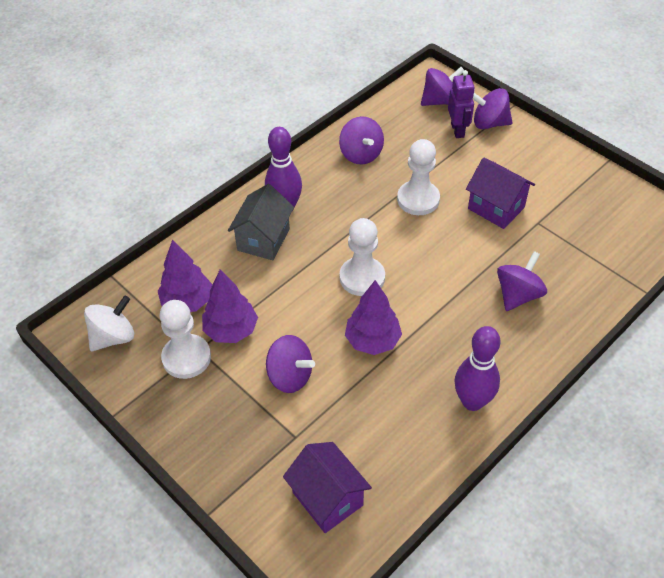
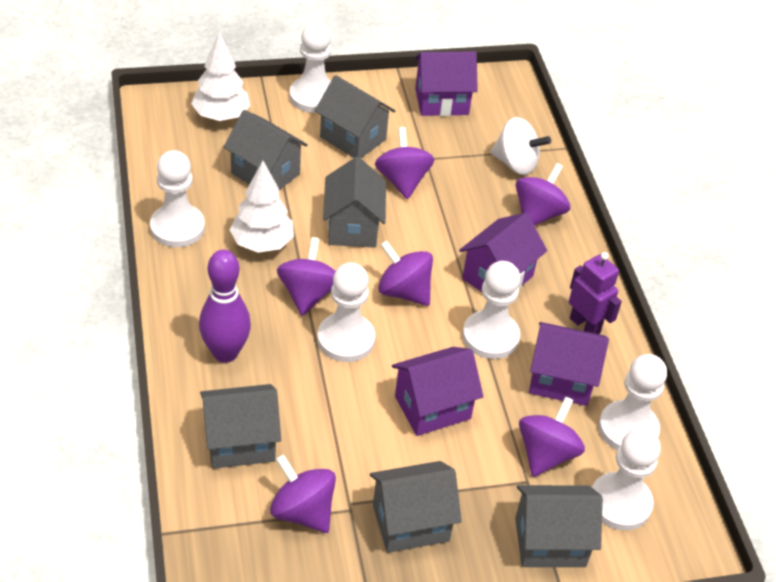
grey house: [228,184,294,260] = 1 -> [200,384,281,469] [224,110,308,190] [315,75,395,158] [323,157,386,248] [370,461,462,553] [515,485,603,567] = 6
purple bowling pin: [265,127,302,210] [454,326,500,411] = 2 -> [199,250,251,363] = 1
purple house: [283,442,372,533] [466,158,535,229] = 2 -> [392,347,484,436] [414,51,478,116] [459,212,547,292] [529,322,609,406] = 4
purple spinning top: [266,335,315,393] [339,116,384,164] [421,67,464,106] [473,88,512,129] [497,251,547,311] = 5 -> [270,454,336,533] [277,237,335,316] [375,127,434,199] [378,240,433,306] [515,163,570,226] [519,396,585,477] = 6
purple tree: [158,240,213,312] [202,270,258,343] [345,280,402,355] = 3 -> none = 0
white pawn: [160,300,211,379] [340,218,385,296] [397,139,440,215] = 3 -> [150,150,205,247] [289,22,331,113] [317,263,375,362] [462,261,521,359] [592,428,661,530] [599,354,667,450] = 6
white tree: none = 0 -> [191,32,250,121] [230,161,294,253] = 2

